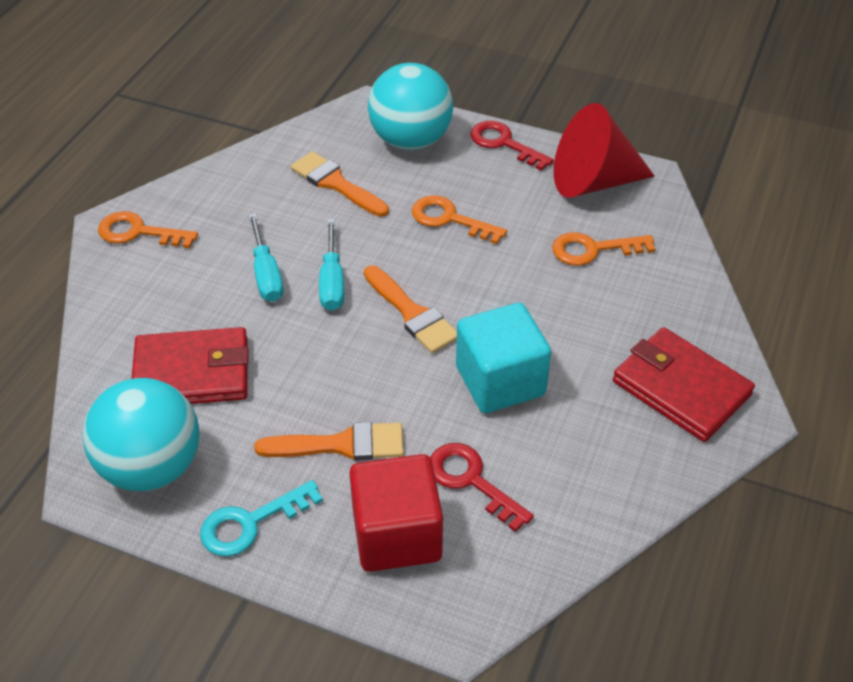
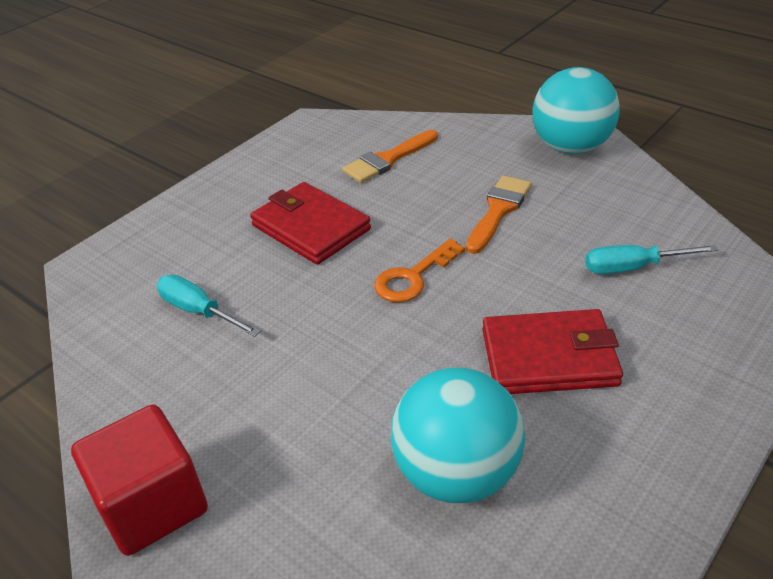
orange brush: [254,422,404,461] [291,151,389,217] [364,266,457,353] = 3 -> [342,130,438,183] [466,176,532,254] = 2
orange key: [98,211,198,248] [412,195,507,244] [552,232,655,266] = 3 -> [374,239,465,302] = 1
red cone: [554,103,655,198] = 1 -> none = 0
red key: [430,443,534,532] [470,121,554,171] = 2 -> none = 0
turquoise cube: [456,303,551,413] = 1 -> none = 0
turquoise key: [200,480,323,557] = 1 -> none = 0

